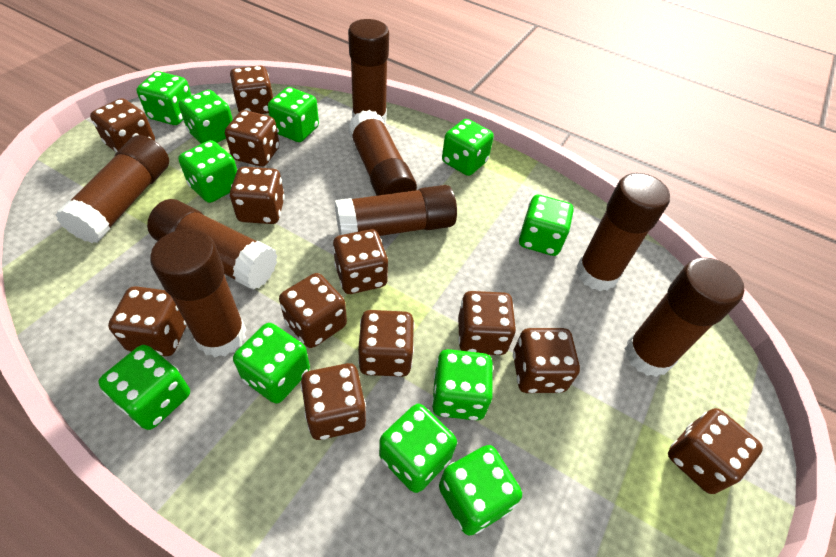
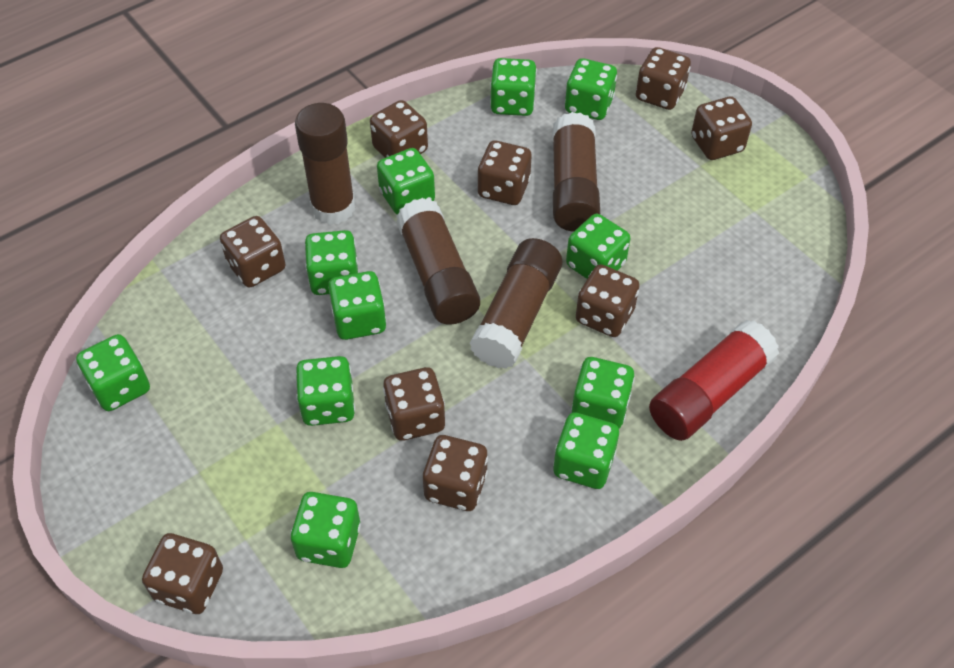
brown dice: [90,98,155,152] [108,286,187,356] [225,110,279,167] [230,65,273,114] [230,167,285,224] [279,273,347,348] [301,363,366,440] [333,229,388,294] [358,310,415,377] [458,291,516,355] [513,328,580,393] [668,408,763,494] = 12 -> [142,533,223,614] [220,216,286,288] [370,100,428,158] [383,367,445,441] [423,435,488,511] [477,140,532,205] [576,264,640,337] [636,47,691,110] [691,97,752,160] = 9
brown glue stick: [55,135,169,243] [147,199,278,290] [150,229,246,357] [335,185,457,236] [348,19,389,124] [348,110,417,196] [576,173,670,291] [625,258,744,377] = 8 -> [295,103,355,225] [396,198,480,325] [470,238,562,369] [552,112,600,232] = 4
red glue stick: none = 0 -> [649,320,779,441] = 1

